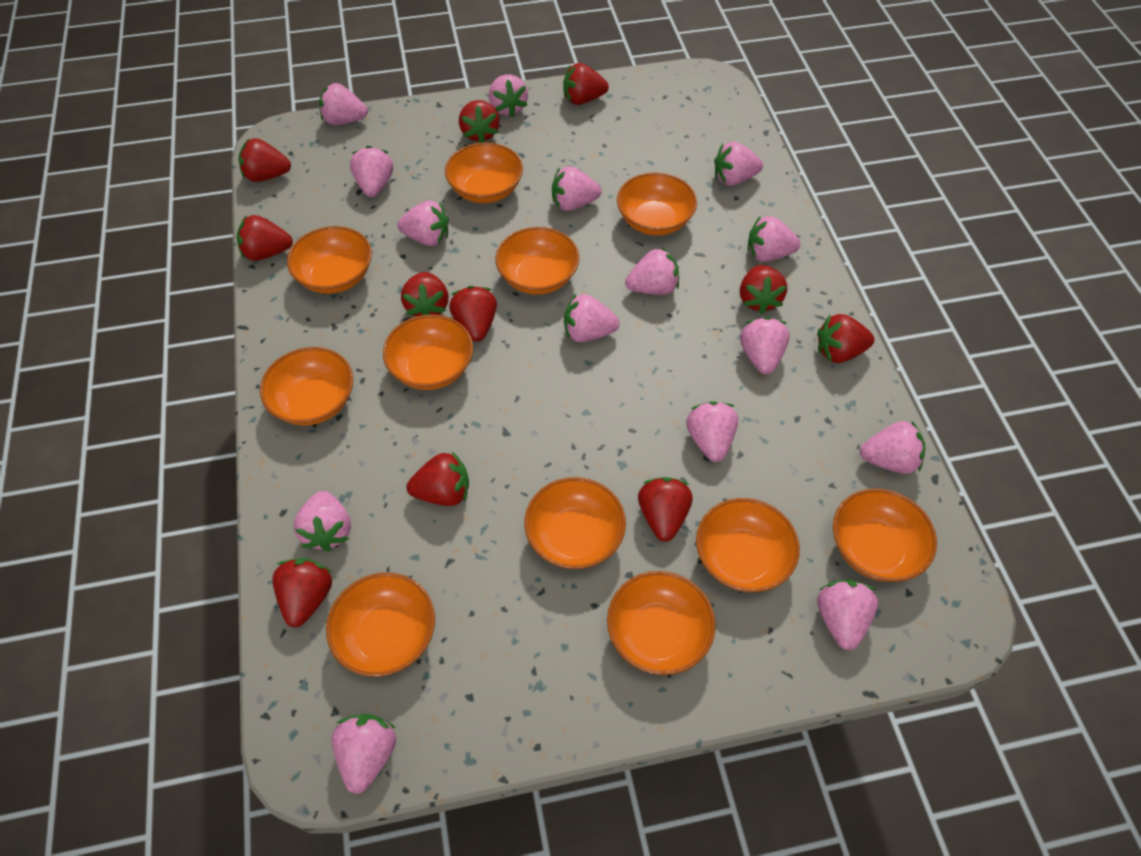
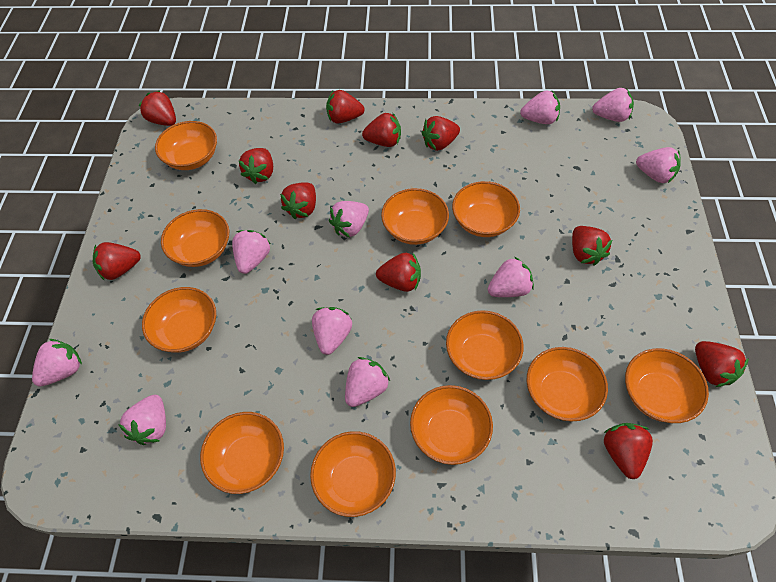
pink strawberry: [294,491,351,552] [319,83,368,125] [332,714,396,794] [350,146,393,197] [397,201,449,246] [489,75,528,117] [552,166,602,211] [564,294,620,342] [625,247,679,295] [686,401,738,462] [714,142,763,186] [740,317,790,374] [748,216,801,262] [817,579,878,650] [860,421,926,474] = 15 -> [32,339,82,387] [118,395,166,445] [232,230,271,274] [312,307,352,355] [329,201,369,237] [345,357,390,407] [488,257,534,297] [520,90,560,124] [592,88,634,122] [636,147,681,183] = 10

